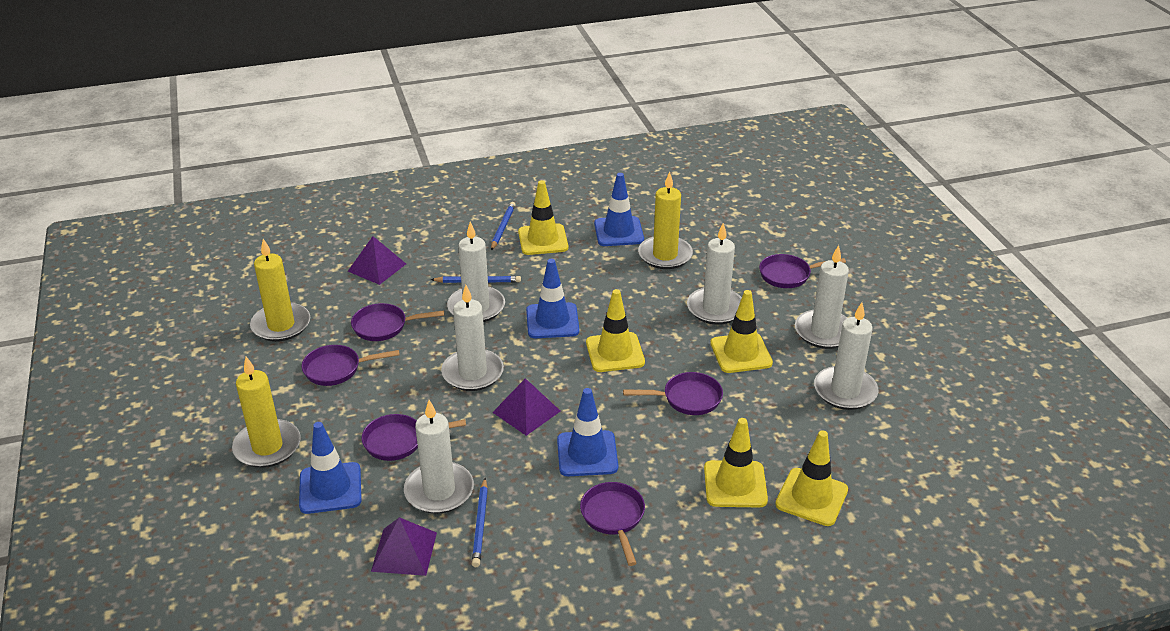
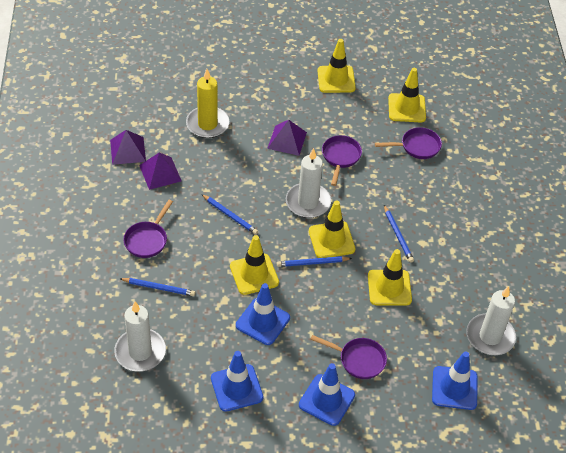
blue pencil: [431,276,521,283] [472,478,488,567] [491,202,516,250] = 3 -> [119,278,195,296] [202,194,258,235] [277,256,352,267] [384,205,414,263] = 4
purple pan: [302,345,400,386] [351,303,444,341] [362,414,466,461] [580,482,645,566] [623,372,723,415] [759,254,846,288] = 6 -> [123,200,173,258] [310,335,387,379] [322,135,362,186] [375,127,442,159] = 4
white candle: [404,400,474,514] [441,285,504,391] [447,222,505,322] [687,223,742,325] [795,245,849,349] [814,302,878,410] = 6 -> [114,301,166,372] [286,148,331,218] [466,286,516,355] = 3
yellow candle: [232,357,301,468] [250,239,310,342] [638,172,693,269] = 3 -> [186,69,229,138] = 1

